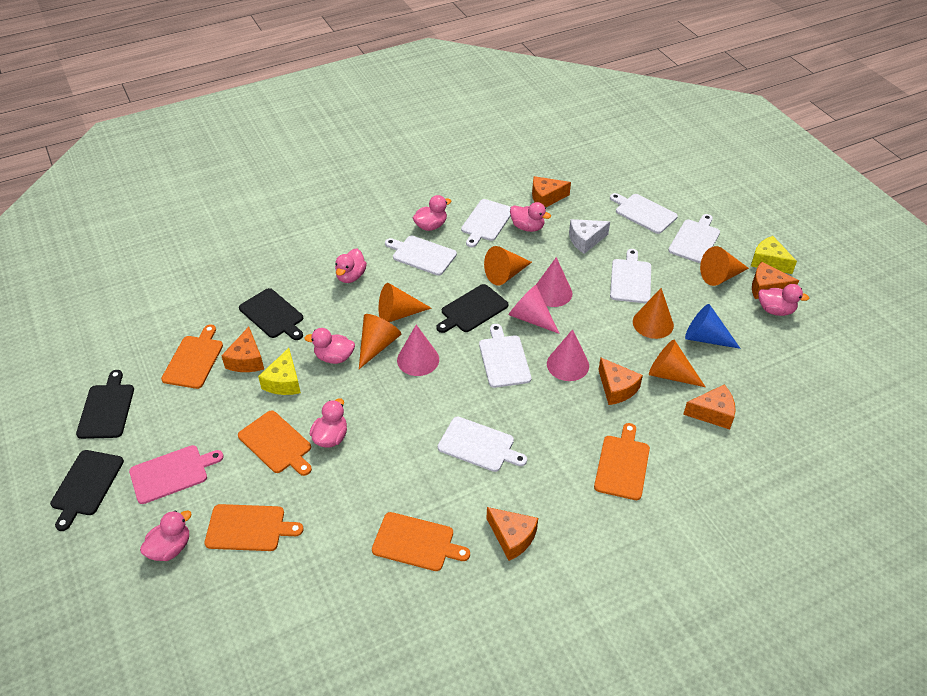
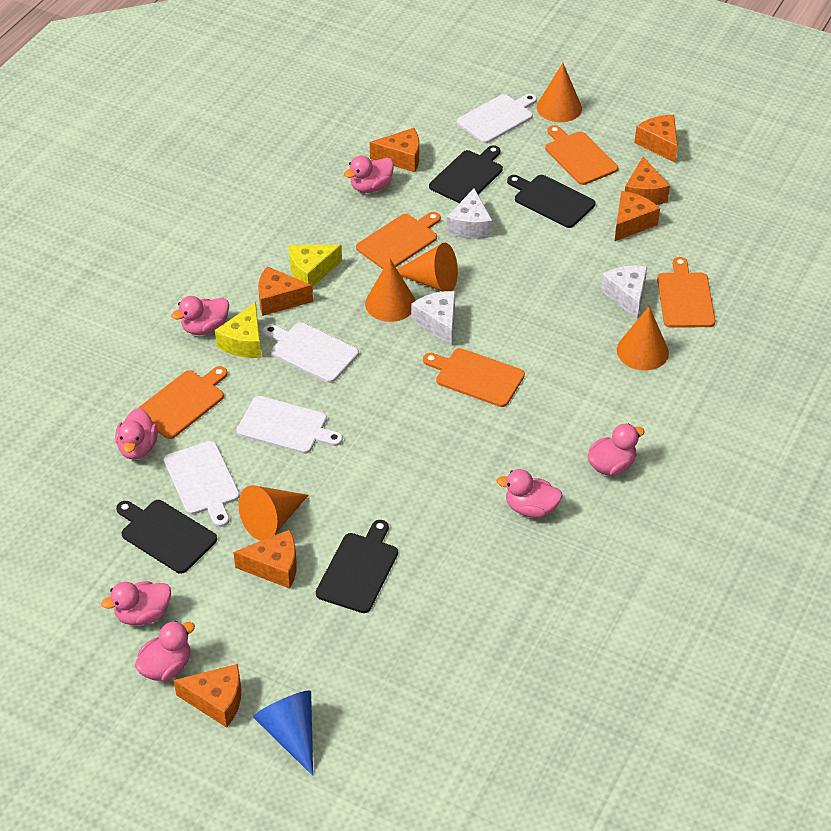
orange cheese: [221,327,264,372] [487,507,538,561] [532,176,571,207] [598,358,643,405] [683,384,736,429] [752,262,799,299] = 6 -> [174,664,241,728] [233,529,297,589] [258,266,313,316] [370,128,419,172] [615,191,660,241] [625,157,670,205] [634,115,678,163] = 7
orange cone: [359,314,401,369] [378,283,432,322] [484,246,532,286] [633,288,674,339] [649,340,705,387] [700,246,749,286] = 6 -> [238,485,309,541] [365,259,416,322] [397,243,458,292] [537,63,582,122] [617,306,669,370] = 5
pink cone: [397,325,439,376] [509,285,560,334] [536,257,572,307] [547,329,589,381] = 4 -> none = 0
pink cutting board: [129,445,224,504] = 1 -> none = 0
white cheese: [569,219,610,254] = 1 -> [411,291,455,346] [447,188,492,239] [601,266,647,319] = 3
white cutting board: [385,236,457,276] [438,417,527,472] [461,199,511,247] [479,324,531,388] [610,193,678,234] [610,249,651,303] [668,214,720,263] = 7 -> [164,441,240,527] [237,396,343,454] [263,322,359,383] [457,94,537,143] = 4

